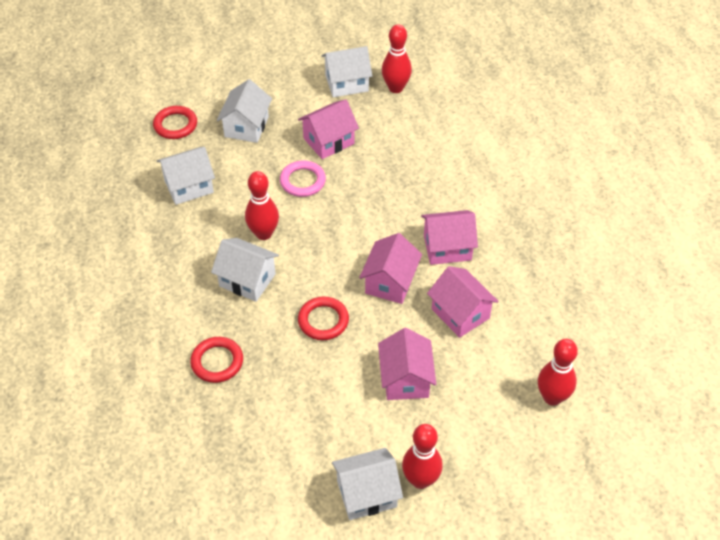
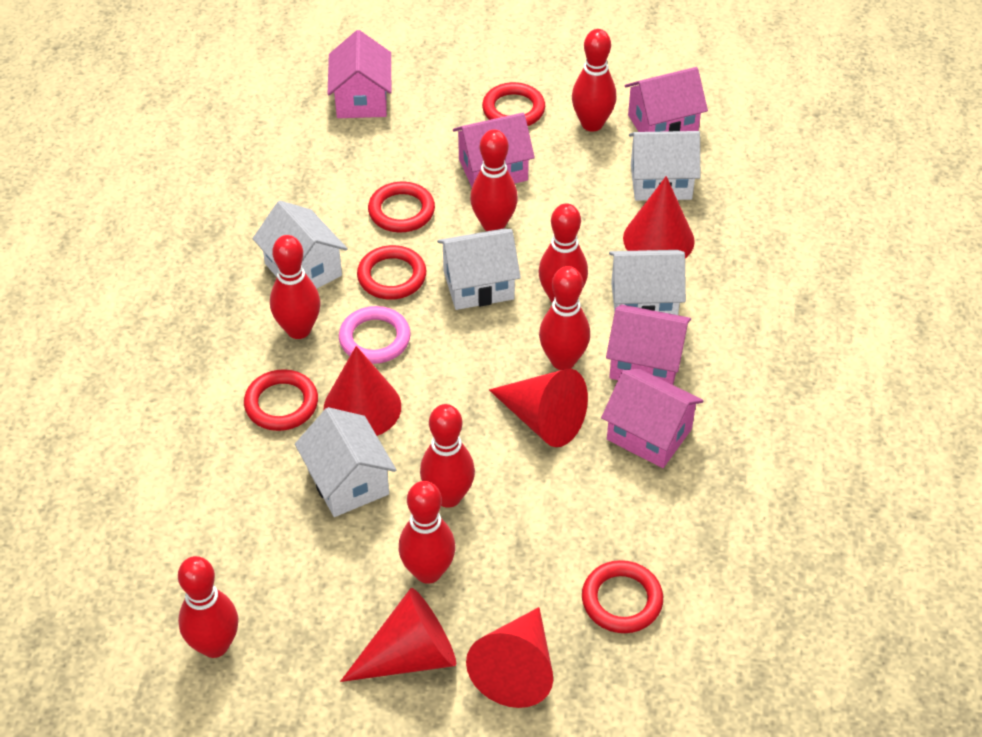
red bowling pin: [245,171,279,240] [382,24,412,93] [402,424,443,489] [538,339,578,406] = 4 -> [178,556,238,658] [270,235,320,339] [399,481,455,584] [420,404,475,508] [470,130,518,231] [538,203,588,303] [539,266,590,370] [572,29,617,132] = 8
red cone: none = 0 -> [323,346,401,436] [340,588,456,682] [466,607,553,708] [489,369,588,447] [623,176,695,258] = 5
red ring: [153,106,197,139] [190,337,243,383] [298,296,349,340] = 3 -> [244,369,318,431] [357,245,426,300] [368,182,435,232] [482,82,545,126] [582,560,663,633] = 5

